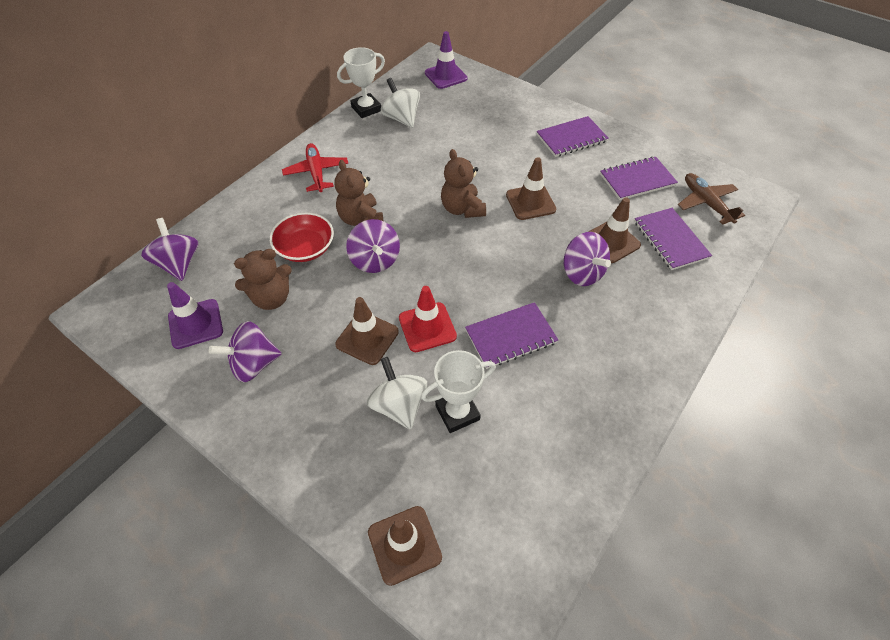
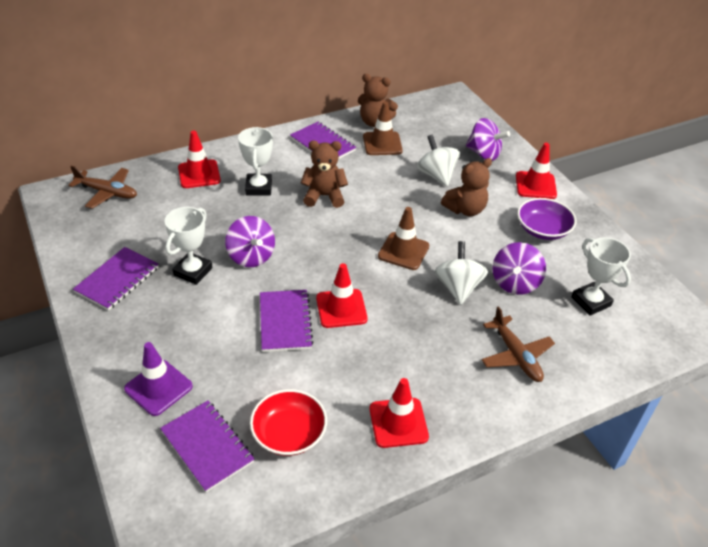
brown plane: [678,173,745,225] = 1 -> [68,166,137,209] [481,306,555,382] = 2
brown traffic cone: [335,297,399,365] [368,506,442,586] [506,157,556,220] [588,197,641,263] = 4 -> [363,101,403,155] [378,207,429,270] = 2
purple bowl: none = 0 -> [517,198,576,240] = 1
purple spinning top: [141,218,198,281] [209,321,282,383] [346,219,400,273] [564,232,611,286] = 4 -> [225,216,275,267] [466,118,510,161] [492,242,546,295] = 3
purple traffic cone: [167,282,223,349] [425,31,468,89] = 2 -> [124,342,193,416] = 1
red plane: [282,143,348,192] = 1 -> none = 0
red traffic cone: [399,286,457,352] = 1 -> [178,130,221,188] [316,263,367,328] [369,378,429,448] [516,143,557,199] = 4
white trophy: [337,47,385,118] [421,350,496,433] = 2 -> [165,207,213,285] [238,127,273,196] [571,237,631,316] = 3

